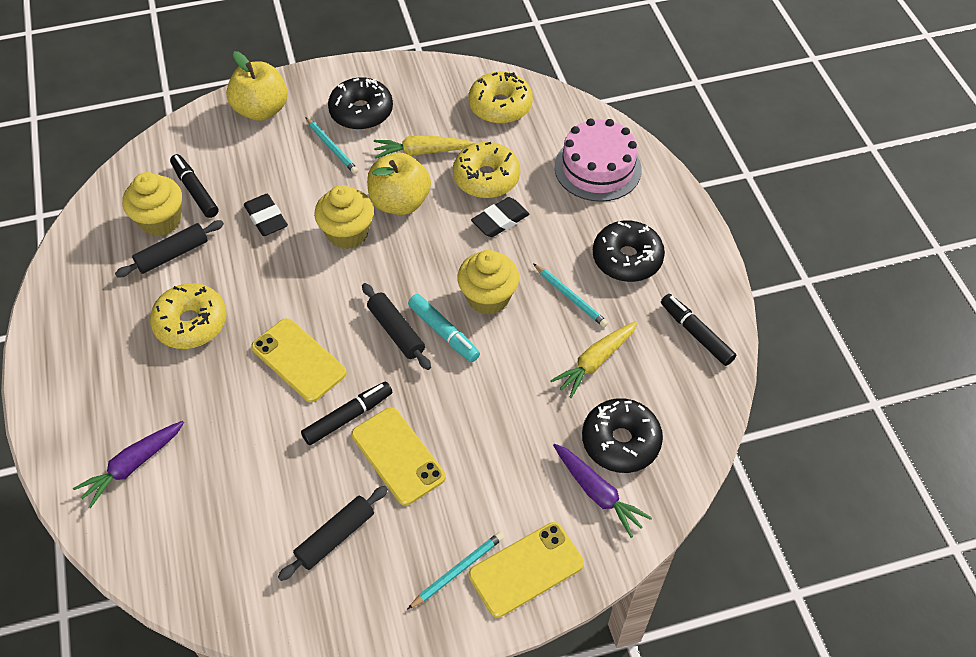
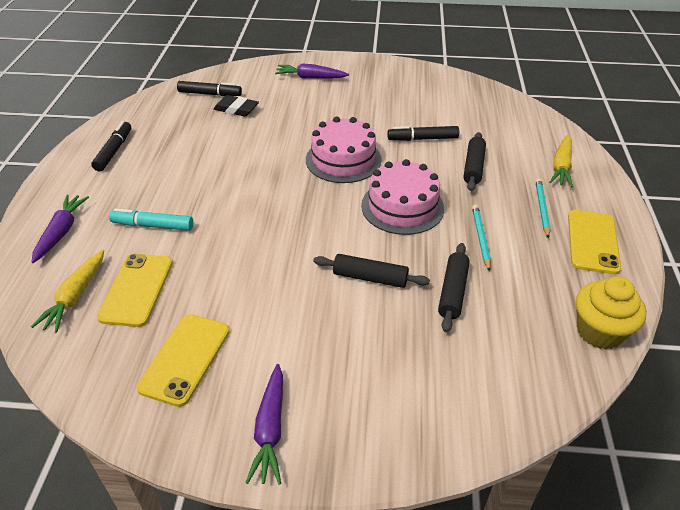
black donut: [328,77,393,130] [582,398,663,473] [593,221,665,282] = 3 -> none = 0
black eraser: [244,194,288,236] [471,197,529,237] = 2 -> [214,95,259,117] = 1
pink cake: [554,118,642,202] = 1 -> [306,117,381,183] [361,159,444,235] = 2
purple carrot: [73,421,184,508] [553,444,652,538] = 2 -> [31,194,89,263] [245,364,283,485] [275,63,349,79] = 3
turquoise pencil: [305,117,358,174] [408,532,504,609] [533,263,608,327] = 3 -> [472,205,491,271] [535,178,551,238] = 2
yellow apple: [226,51,288,121] [367,153,431,215] = 2 -> none = 0
yellow cupcake: [122,172,182,236] [314,185,374,249] [457,250,519,315] = 3 -> [576,276,647,349] = 1
yellow donut: [150,283,227,349] [453,142,520,198] [469,72,533,124] = 3 -> none = 0

